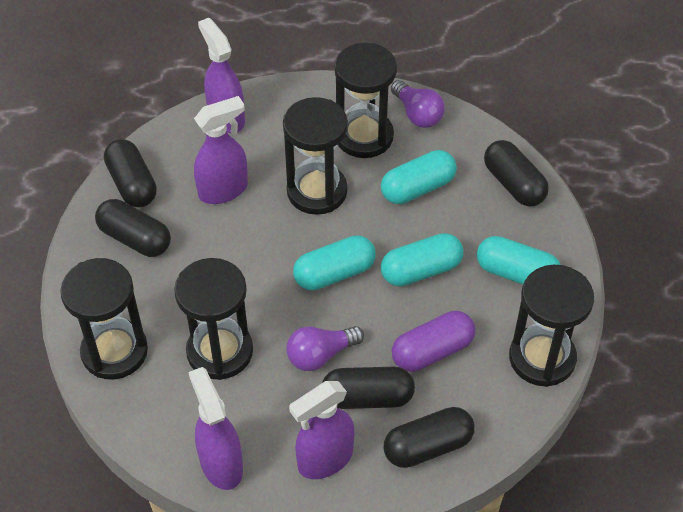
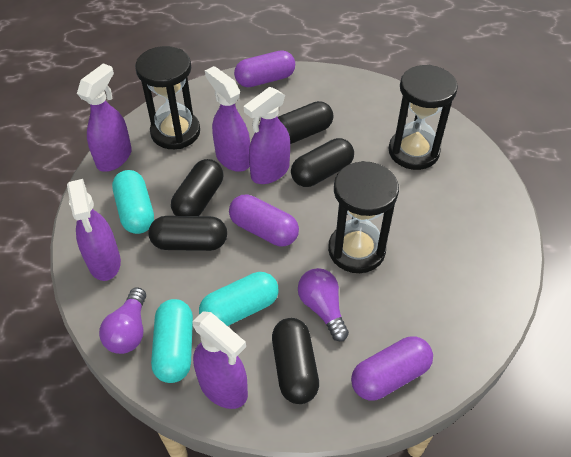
black hourglass: [60,258,148,380] [174,258,253,380] [283,97,348,215] [334,43,397,158] [509,265,594,387] = 5 -> [135,46,200,149] [328,161,399,273] [389,65,458,170] = 3
purple capsule: [392,311,475,372] = 1 -> [229,195,299,246] [234,50,295,87] [351,336,433,400] = 3
purple spray bottle: [188,367,243,490] [194,96,248,204] [198,18,245,133] [289,381,355,479] = 4 -> [67,179,121,281] [77,63,132,172] [192,311,248,409] [205,66,250,172] [244,87,290,184] = 5
turquoise capsule: [293,235,376,291] [381,150,457,204] [381,233,463,286] [477,236,561,284] = 4 -> [112,170,154,234] [151,299,193,383] [199,272,279,326] = 3

